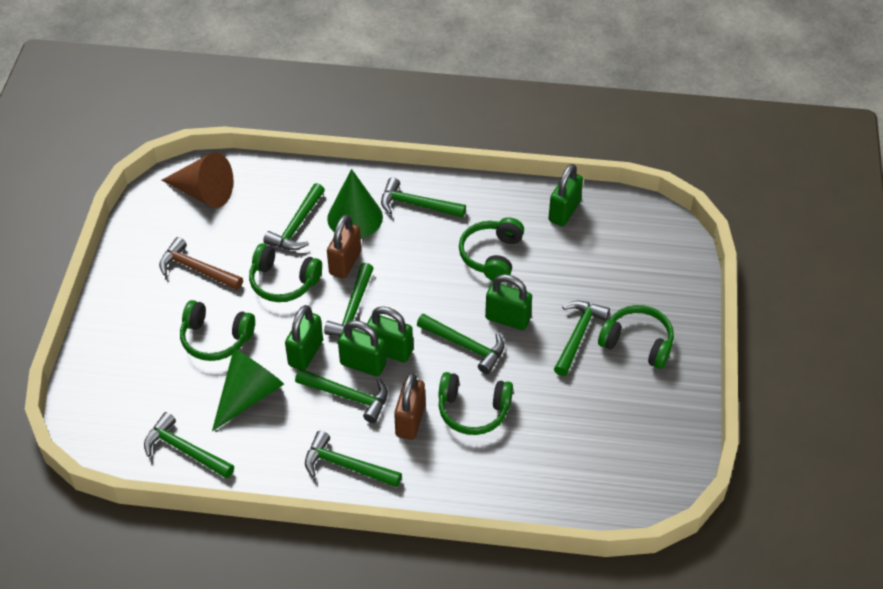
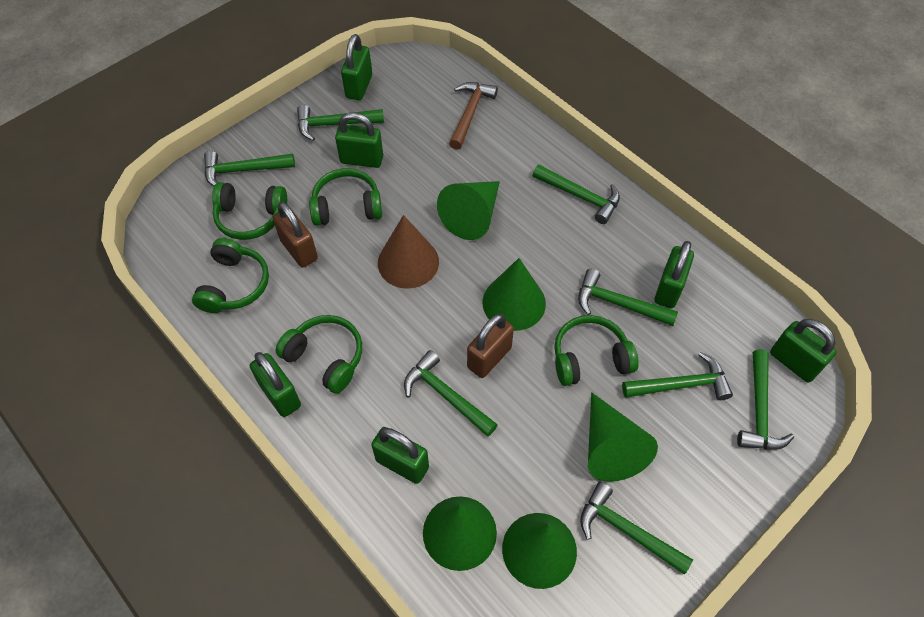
green cone: [212,349,284,431] [327,169,383,238] = 2 -> [423,496,497,571] [437,181,500,240] [482,258,546,331] [502,513,577,589] [588,392,658,482] = 5
green padlock: [285,305,323,370] [338,320,386,377] [367,306,413,363] [485,274,532,330] [548,164,583,226] = 5 -> [250,352,301,417] [335,112,383,168] [341,34,372,100] [371,427,429,484] [654,241,694,309] [770,319,837,383] = 6

